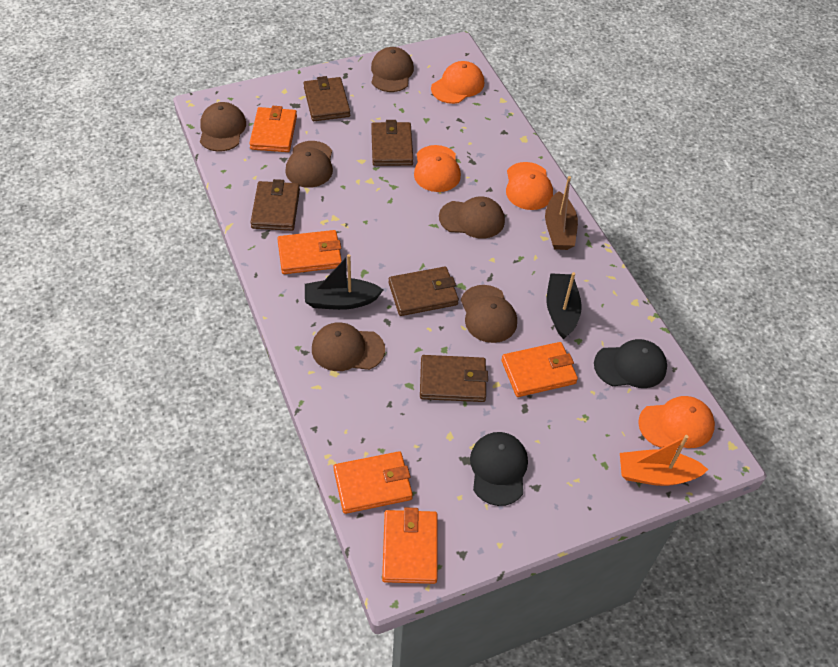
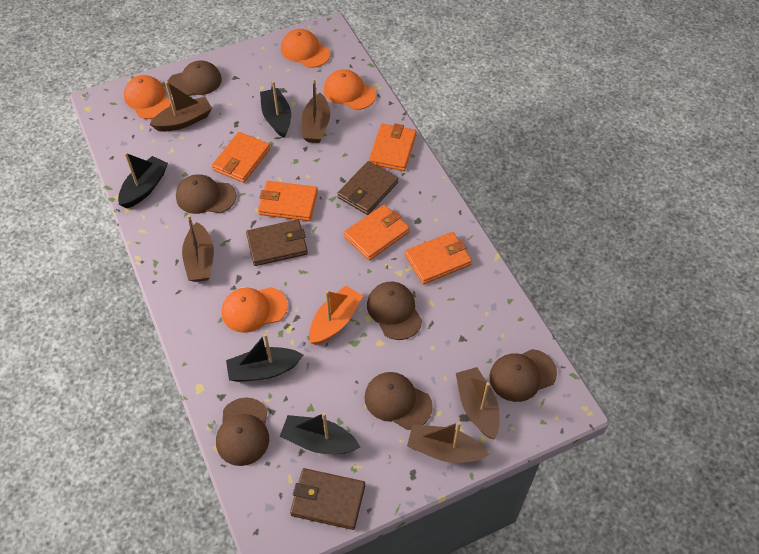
black boat: [305,254,383,310] [547,272,582,339] = 2 -> [118,152,168,209] [226,334,303,382] [260,81,291,138] [280,412,360,454] = 4
black cap: [470,432,528,506] [594,339,667,388] = 2 -> none = 0
brown boat: [545,176,578,250] = 1 -> [149,81,212,132] [182,215,214,282] [302,78,330,143] [407,421,489,463] [456,367,500,439] = 5
brown wallet: [250,179,300,231] [304,76,350,121] [371,120,413,166] [389,266,459,316] [420,355,488,402] = 5 -> [246,220,308,266] [290,468,365,530] [337,161,398,215] = 3

